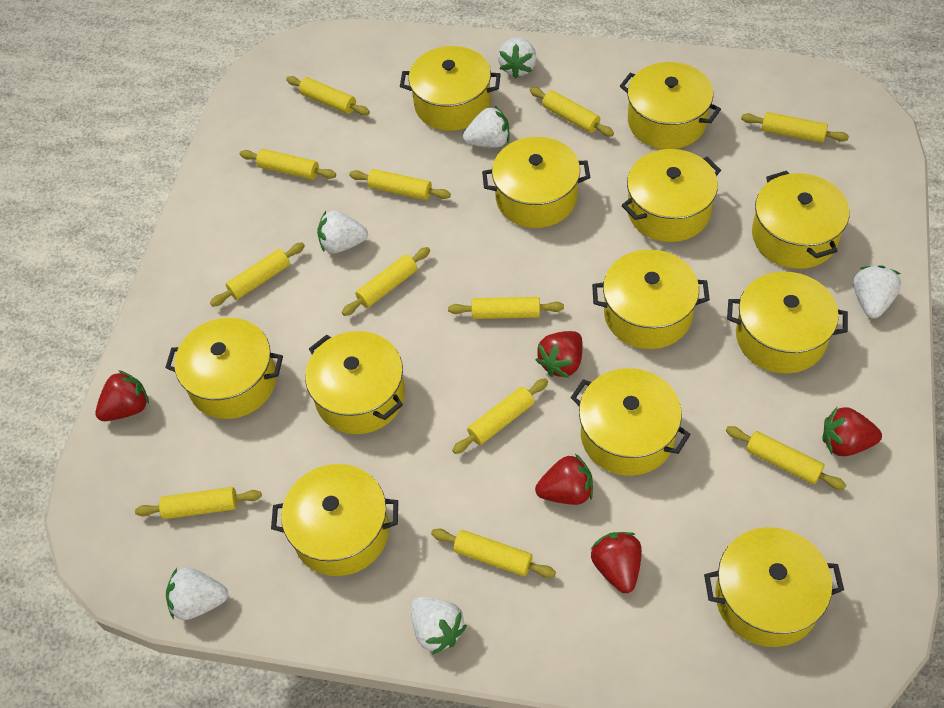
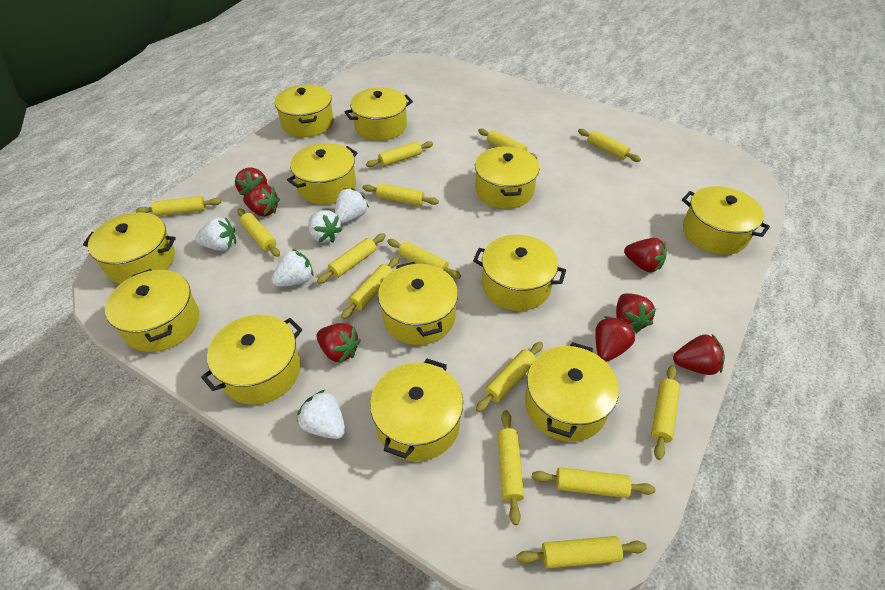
red strawberry: [95,370,149,421] [535,454,593,505] [536,331,582,378] [591,532,642,593] [823,407,882,456] = 5 -> [235,168,267,195] [243,184,280,216] [316,323,361,363] [595,316,636,362] [616,293,656,333] [624,238,667,272] [673,334,725,375] = 7
white strawberry: [166,568,228,620] [317,211,368,253] [411,597,467,655] [463,106,509,148] [498,37,537,78] [853,265,901,319] = 6 -> [195,217,236,251] [271,249,313,287] [297,390,345,439] [308,210,343,243] [335,188,369,224] = 5
yellow rolling pin: [135,487,262,519] [210,242,305,307] [240,149,336,180] [286,76,370,116] [342,247,430,316] [349,169,451,200] [431,529,556,578] [448,297,564,319] [452,378,548,454] [529,87,614,136] [726,426,846,490] [741,112,849,143] = 12 -> [135,196,221,216] [237,209,280,257] [317,233,386,284] [341,257,399,319] [363,183,439,206] [366,141,433,167] [387,239,461,279] [476,342,543,412] [478,128,537,159] [497,410,524,525] [517,536,647,568] [532,467,656,498] [578,129,641,162] [651,365,680,460] = 14

